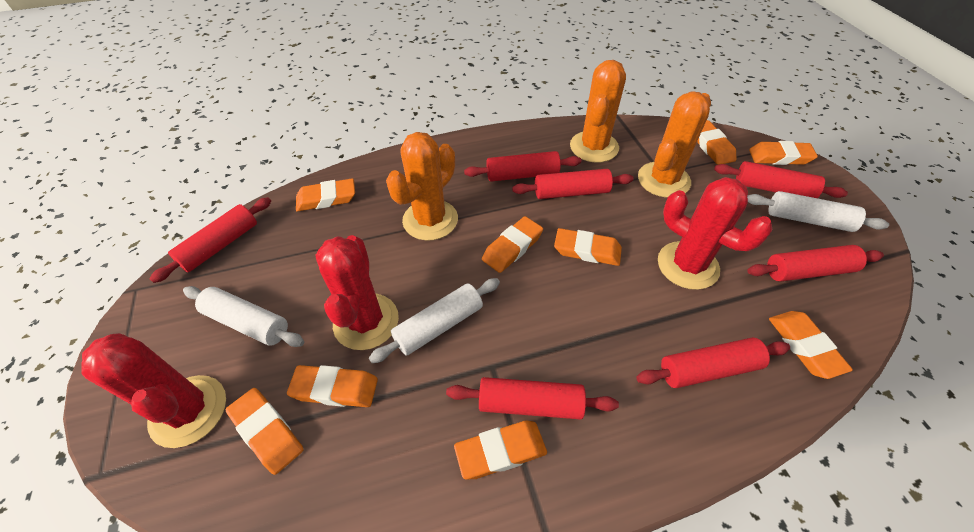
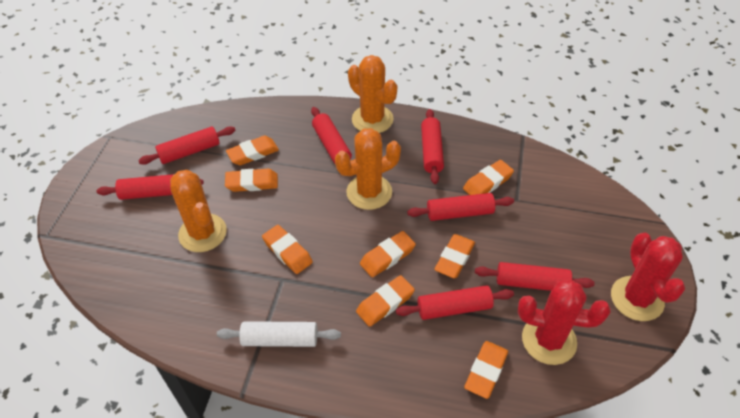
orange eraser: [226,388,304,475] [287,365,378,407] [296,178,355,211] [454,420,547,479] [482,216,543,273] [554,228,622,266] [697,120,737,165] [749,141,818,165] [769,311,853,379] = 9 -> [225,169,278,192] [226,136,279,165] [262,225,313,274] [356,275,415,327] [360,231,416,277] [434,234,475,278] [463,160,514,195] [464,341,508,399] = 8
red cactus: [81,333,226,448] [316,235,399,350] [658,177,773,290] = 3 -> [518,280,610,365] [611,233,685,321] = 2
white rolling pin: [183,286,304,347] [369,278,500,363] [747,191,889,232] = 3 -> [217,321,341,347] = 1

